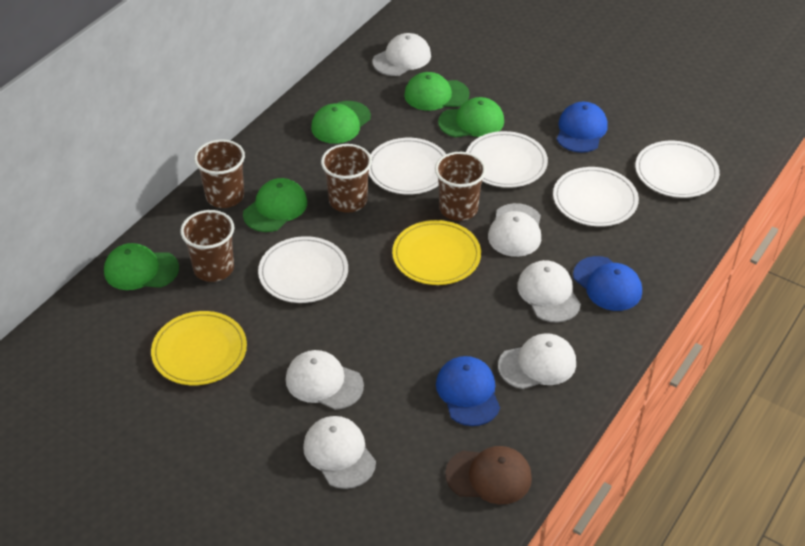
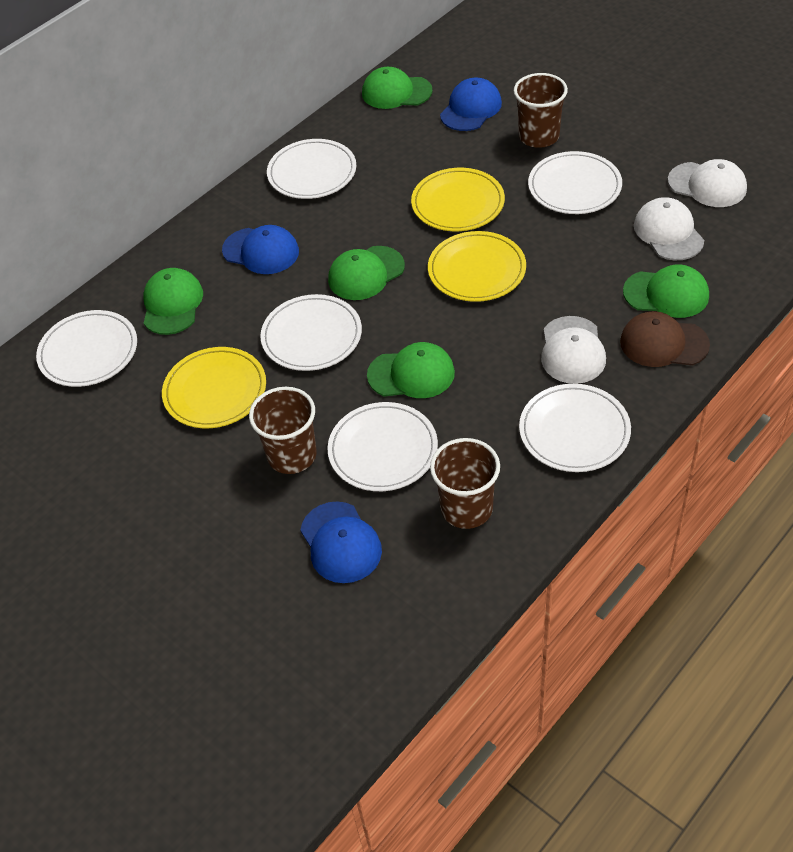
brown cup: [180,210,234,282] [194,139,245,208] [321,144,372,213] [435,152,486,221] = 4 -> [249,387,317,474] [430,438,500,529] [514,73,568,148] = 3
white cap: [286,350,364,410] [303,416,376,489] [373,33,431,76] [488,203,541,257] [498,333,576,389] [517,260,581,323] = 6 -> [541,316,606,384] [634,197,704,260] [668,159,747,207] = 3
white plate: [258,236,348,303] [368,138,446,194] [466,131,548,188] [553,167,639,227] [635,141,720,198] = 5 -> [36,310,137,387] [260,294,362,371] [267,139,356,199] [328,402,438,491] [519,384,631,472] [528,151,622,214] = 6
yellow plate: [151,311,247,385] [392,220,481,285] = 2 -> [162,347,266,428] [411,168,505,231] [428,231,526,302] = 3

